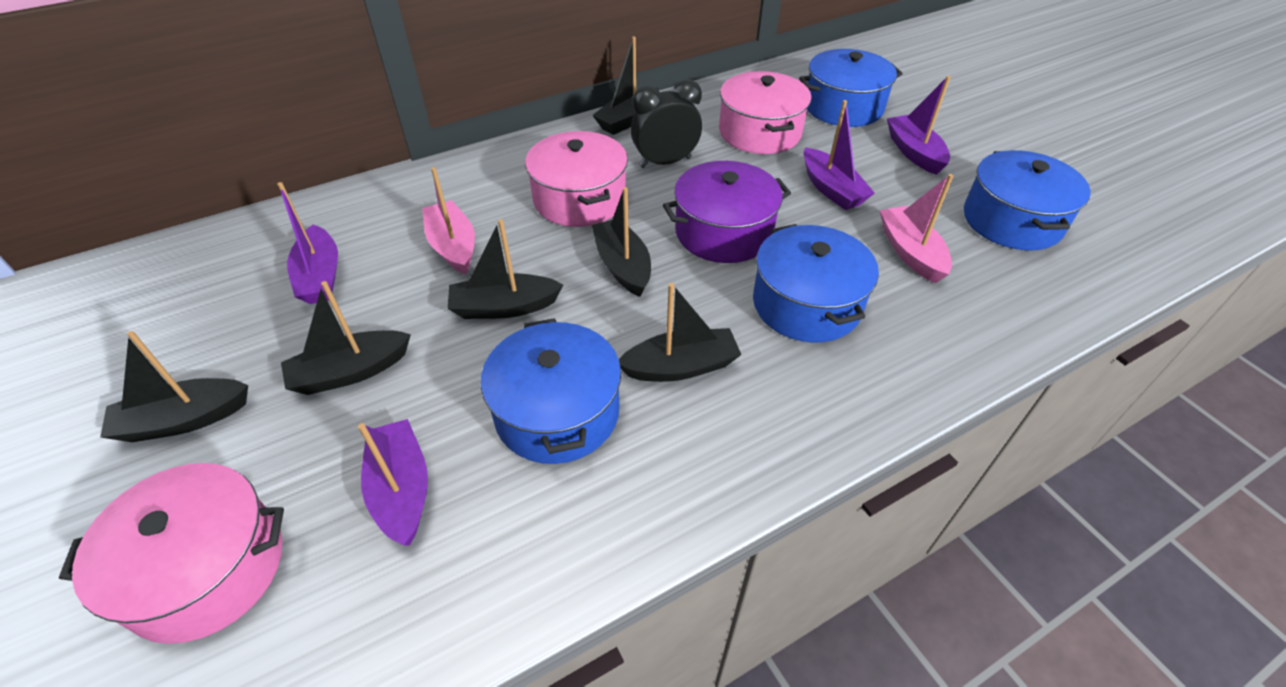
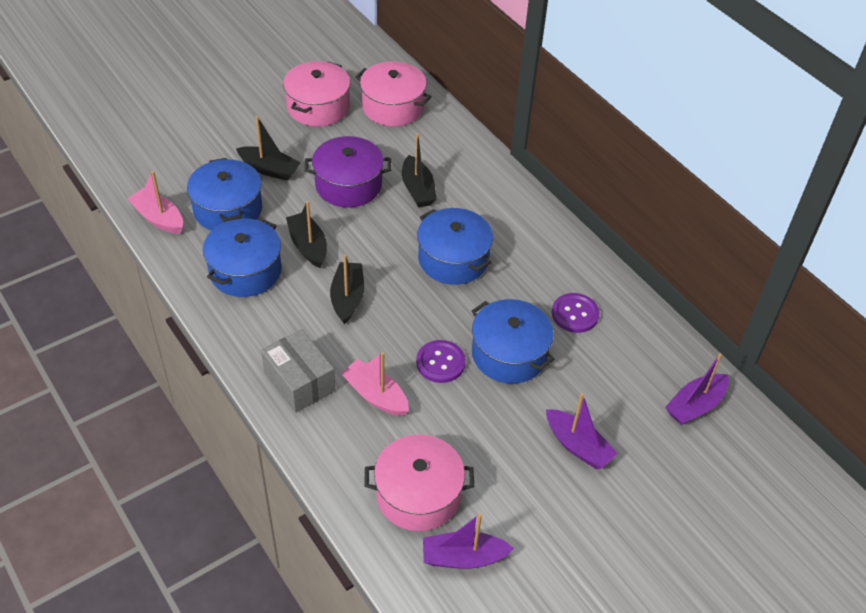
black boat: [100,331,248,442] [281,281,411,395] [448,219,563,319] [592,36,659,135] [592,187,651,297] [619,283,741,382] = 6 -> [236,116,301,181] [286,201,327,268] [330,255,364,324] [402,133,437,207] = 4
black clock: [631,79,702,168] = 1 -> none = 0
grey box: none = 0 -> [261,329,335,413] = 1
purple boat: [277,182,338,304] [358,419,428,546] [804,100,875,210] [887,76,951,175] = 4 -> [423,513,514,569] [546,393,618,469] [665,353,729,425] = 3
purple button: none = 0 -> [416,340,466,383] [552,293,600,333] = 2

